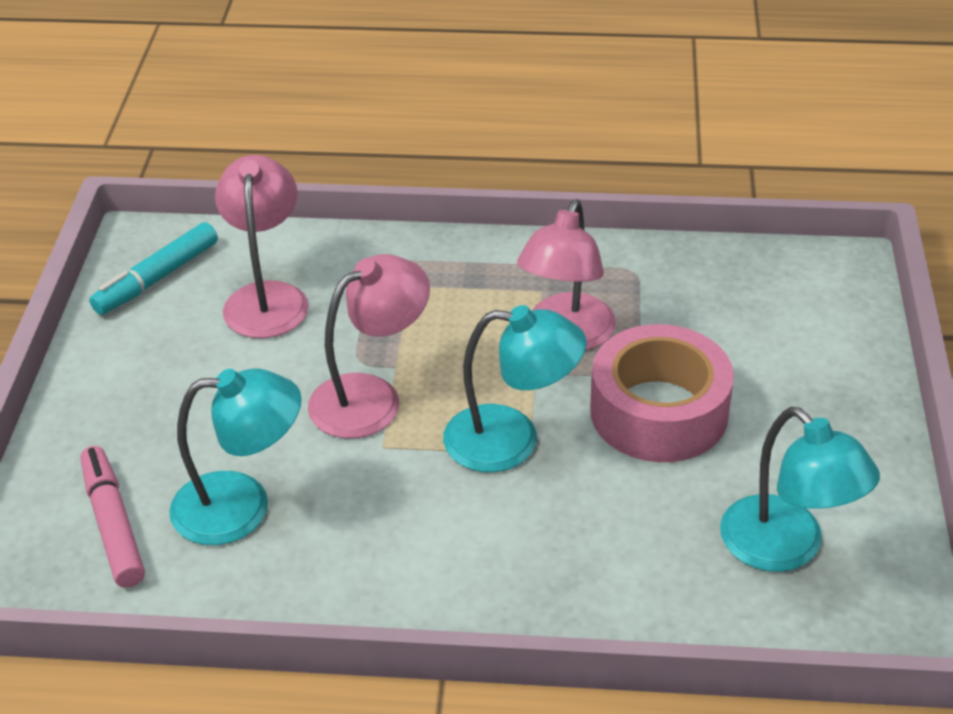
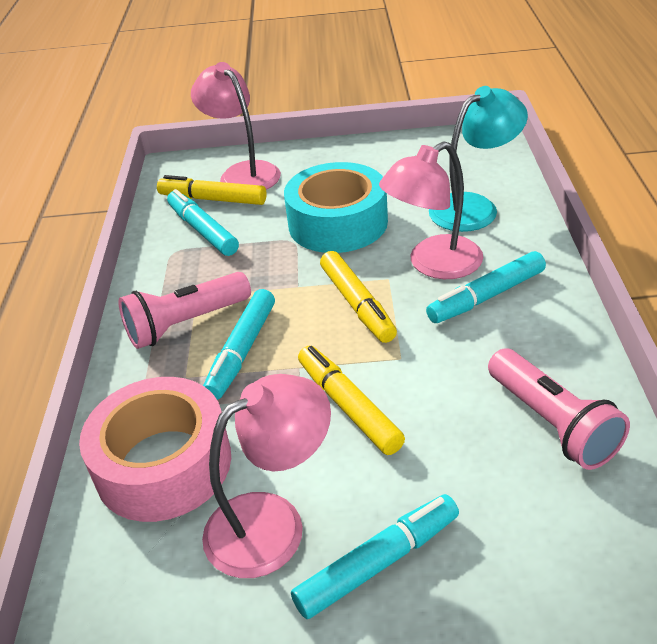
pink flashlight: none = 0 -> [118,272,251,349] [488,348,630,470] = 2
pink marker: [81,446,145,588] = 1 -> none = 0
turquoise lamp: [169,368,302,545] [443,305,587,472] [720,407,880,572] = 3 -> [429,86,528,232] = 1
turquoise marker: [89,222,218,315] = 1 -> [167,189,239,256] [203,289,275,400] [291,494,459,619] [426,251,546,323] = 4
turquoise tape: none = 0 -> [284,162,388,253] = 1
yellow marker: none = 0 -> [157,175,267,205] [298,346,405,455] [320,251,397,343] = 3

